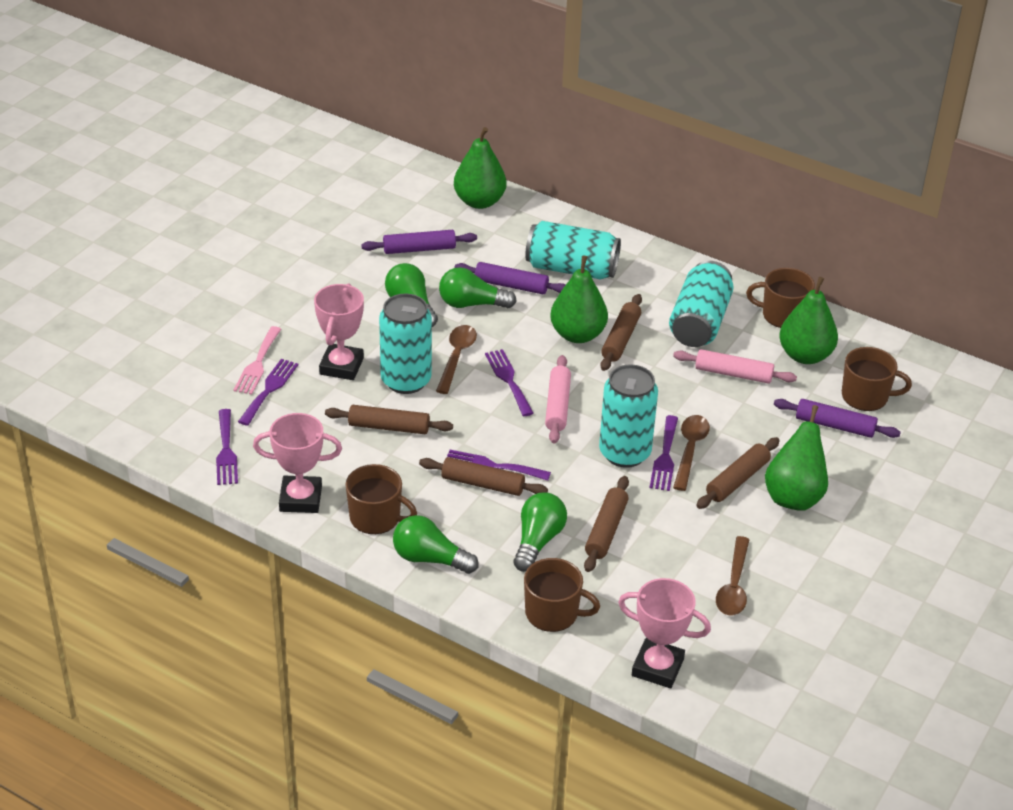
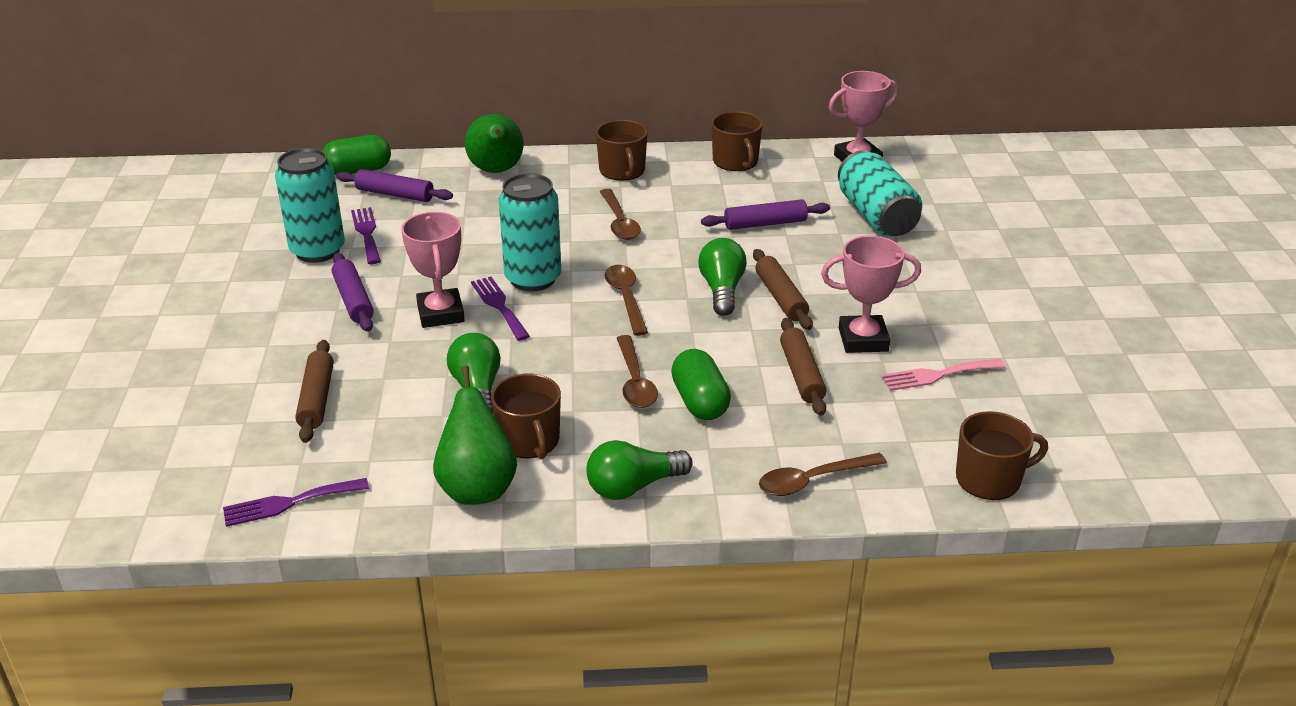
brown rolling pin: [325,405,453,434] [419,457,548,496] [584,476,629,572] [600,294,642,371] [696,437,780,509] = 5 -> [295,340,334,443] [753,249,813,330] [780,318,827,416] = 3
brown spoon: [436,325,477,394] [673,415,710,491] [716,536,750,615] = 3 -> [600,189,641,240] [604,265,648,336] [617,335,658,408] [759,453,887,496] = 4
green capsule: none = 0 -> [322,135,391,175] [671,349,731,420] = 2
green light bulb: [385,263,438,327] [393,515,479,574] [439,267,517,308] [513,492,567,572] = 4 -> [447,333,501,413] [586,440,693,500] [698,238,747,316] = 3
green pear: [454,127,507,209] [550,255,608,343] [765,405,828,511] [779,277,838,364] = 4 -> [433,366,517,505] [465,114,524,173] = 2
pink rolling pin: [545,355,571,443] [673,349,797,384] = 2 -> none = 0
purple fork: [216,409,238,485] [238,359,298,426] [446,450,551,481] [485,349,534,416] [650,415,678,491] = 5 -> [223,478,369,527] [351,207,381,264] [471,277,530,341] = 3
turquoise can: [379,294,432,394] [525,221,621,280] [599,364,658,468] [669,261,734,347] = 4 -> [275,148,345,263] [499,173,561,291] [838,150,922,237] = 3

